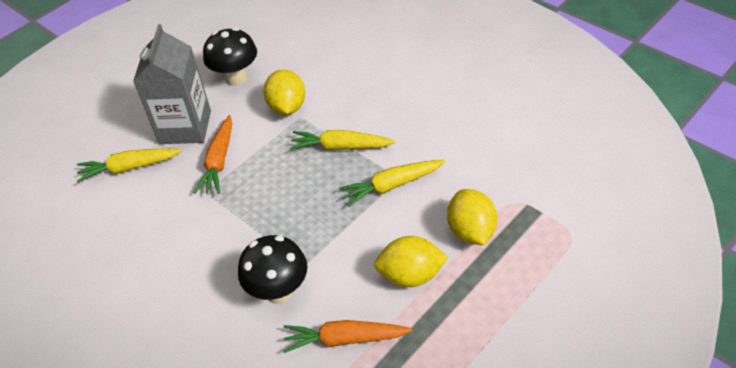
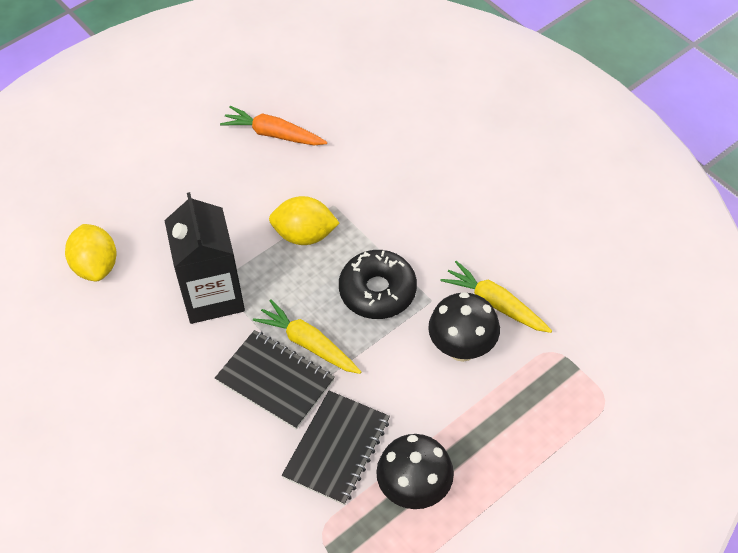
black carton: none = 0 -> [164,192,245,324] = 1
black donut: none = 0 -> [339,250,417,319] = 1
black notebook: none = 0 -> [215,330,335,429] [282,391,390,505] = 2
grey carton: [133,24,211,144] = 1 -> none = 0
orange carrot: [194,115,233,194] [283,320,412,353] = 2 -> [220,106,327,145] = 1
yellow carrot: [77,148,182,182] [290,130,396,150] [339,160,446,207] = 3 -> [253,299,361,374] [440,261,552,333] = 2
yellow lemon: [263,69,305,115] [374,236,448,287] [447,189,497,245] = 3 -> [65,224,116,281] [269,196,340,245] = 2

